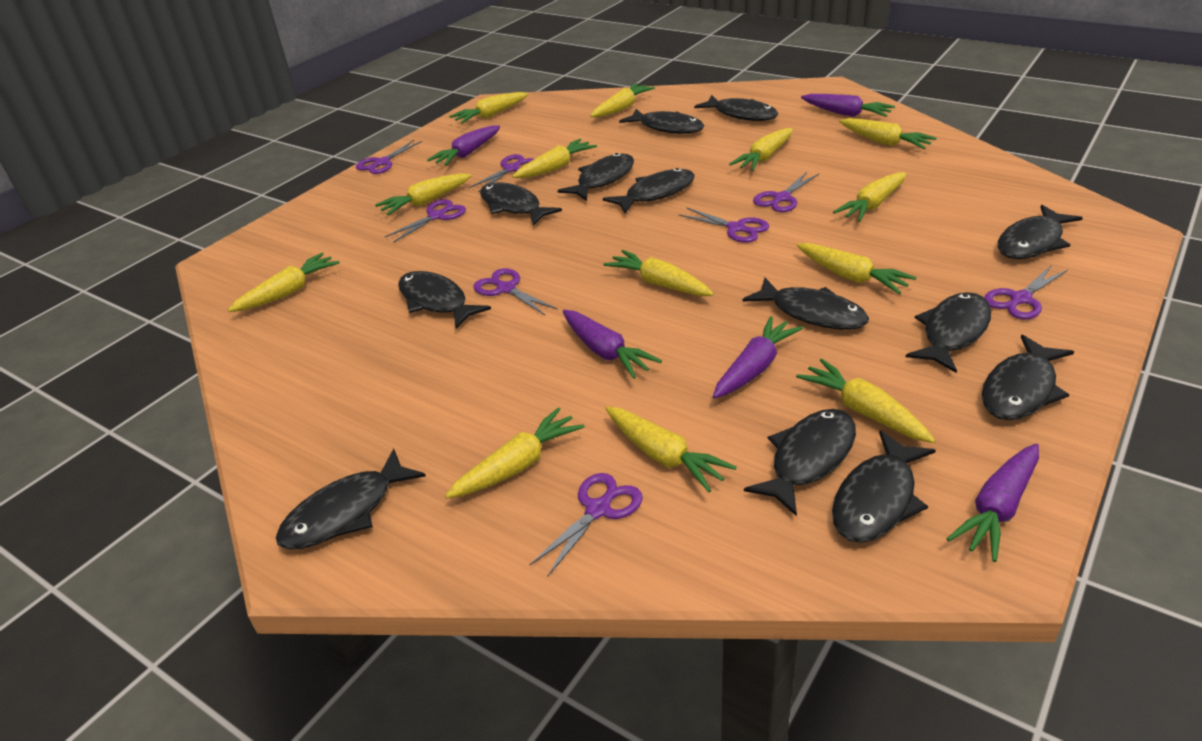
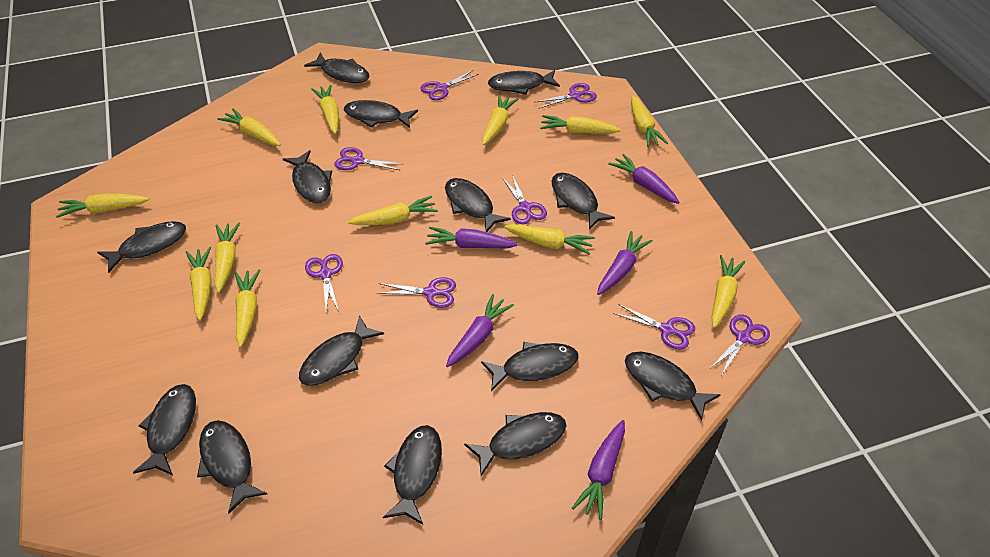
black fish: [276,448,426,549] [398,271,491,329] [480,182,562,226] [557,153,634,201] [603,168,695,214] [619,109,704,134] [694,95,779,121] [743,277,869,330] [744,409,856,516] [832,431,936,543] [906,292,991,373] [982,335,1074,420] [998,205,1082,259] = 13 -> [97,221,186,273] [133,384,196,475] [197,420,267,514] [283,150,332,203] [299,315,384,386] [304,53,370,83] [344,100,418,128] [383,425,442,525] [445,178,511,232] [464,412,567,476] [481,342,579,392] [488,70,560,95] [551,173,615,230] [625,352,720,421] = 14
yellow carrot: [228,253,340,312] [375,173,472,216] [445,407,585,499] [449,92,529,124] [512,139,597,178] [590,83,655,117] [603,250,714,296] [605,406,737,492] [729,128,793,171] [796,359,935,443] [797,243,916,294] [833,172,907,222] [839,118,937,149] = 13 -> [56,194,149,218] [186,247,212,321] [215,223,240,293] [217,108,281,146] [235,269,260,347] [311,84,339,134] [348,196,438,225] [482,95,518,145] [504,224,595,255] [540,115,621,133] [631,95,668,147] [711,255,745,328] = 12

